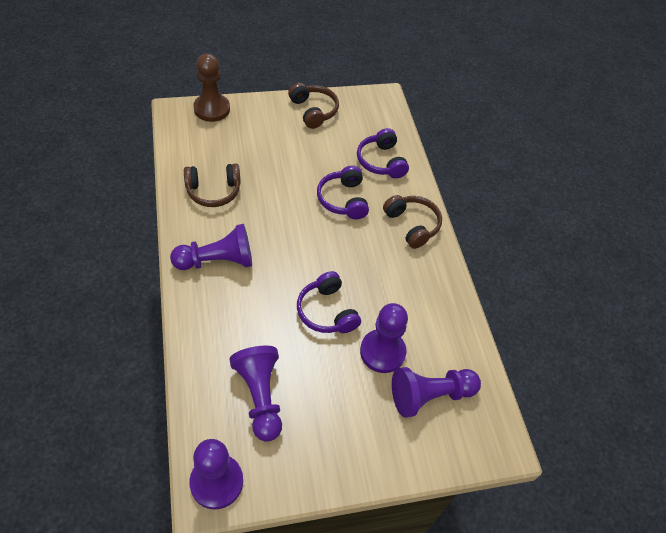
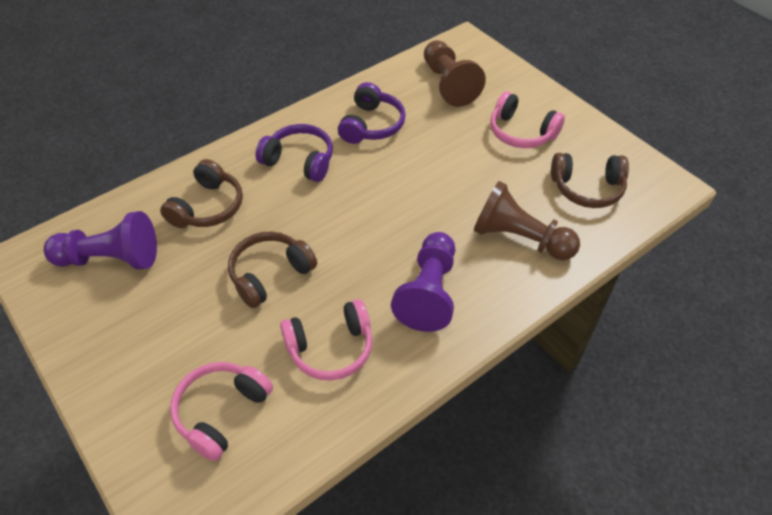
brown pawn: [193,53,230,122] = 1 -> [424,40,486,107] [474,181,580,260] = 2
pink headphones: none = 0 -> [170,362,273,461] [280,299,372,381] [490,91,565,148] = 3
purple headphones: [297,271,361,333] [317,166,369,219] [357,128,409,178] = 3 -> [256,124,333,182] [338,82,406,144] = 2
purple pawn: [170,224,252,270] [189,439,243,510] [229,346,282,442] [360,303,408,373] [392,367,481,418] = 5 -> [44,211,157,270] [391,232,455,332] = 2

